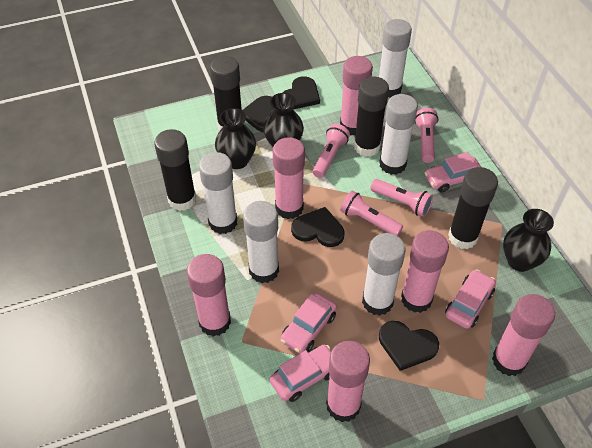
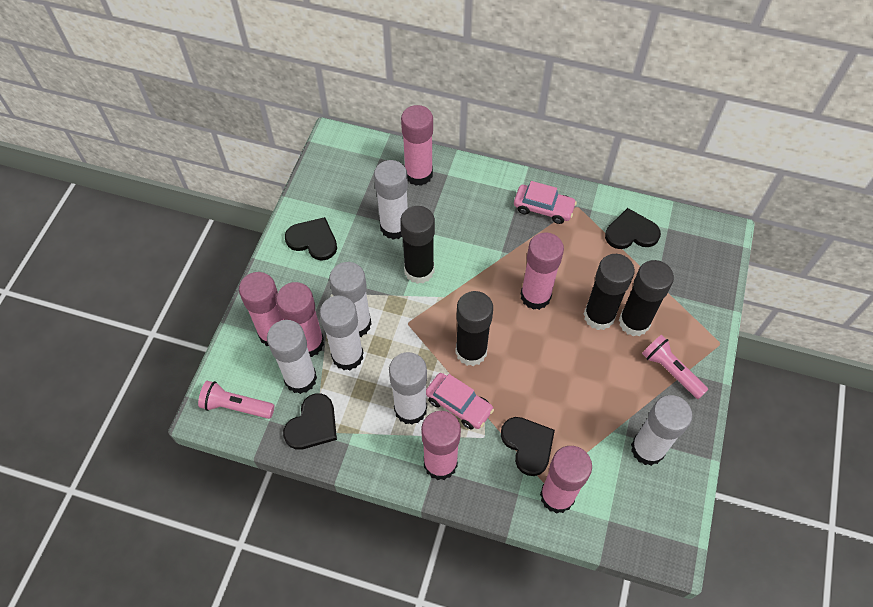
black vase: [215,108,256,169] [263,93,304,147] [503,209,554,272] = 3 -> none = 0
pink car: [270,345,331,402] [281,293,337,353] [424,152,481,193] [445,269,496,329] = 4 -> [426,373,494,429] [514,181,577,224] = 2
pink flashlight: [313,124,350,178] [340,190,403,236] [370,179,433,217] [415,108,438,163] = 4 -> [198,381,275,419] [642,335,708,399] = 2
white glue stick: [199,152,237,234] [243,201,279,283] [362,233,406,316] [379,19,412,98] [379,94,418,175] = 5 -> [267,320,317,394] [320,296,364,370] [329,262,372,337] [374,160,408,240] [389,352,427,425] [631,395,692,466] = 6

